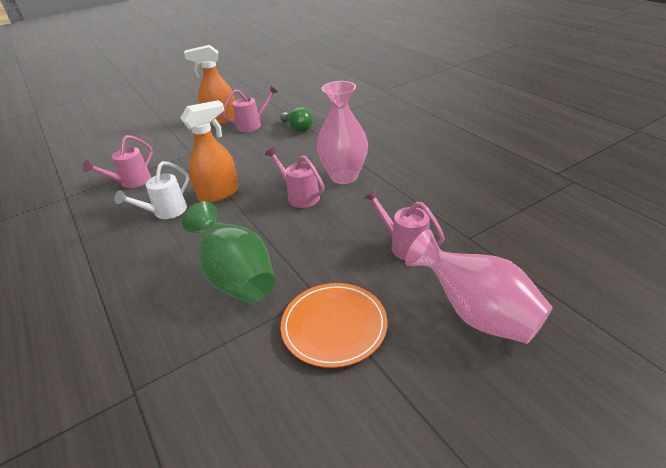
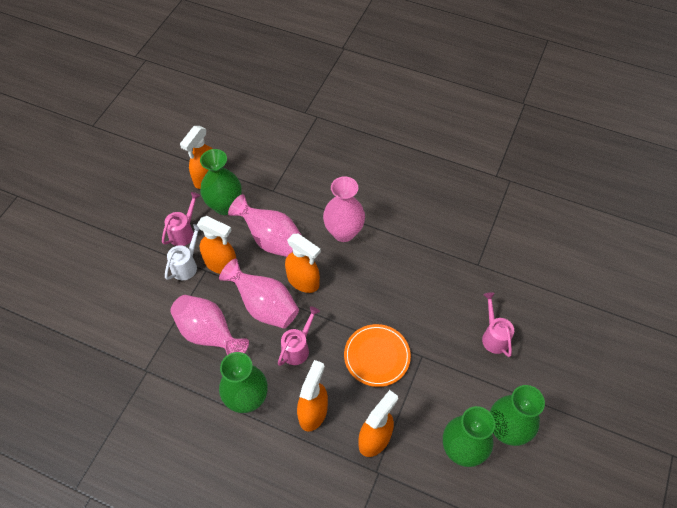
green light bulb: [281,107,313,132] = 1 -> none = 0
green vase: [182,201,275,303] = 1 -> [200,149,242,215] [219,352,268,413] [443,406,495,467] [490,385,545,446] = 4
orange spray bottle: [180,100,239,203] [184,45,235,125] = 2 -> [180,126,212,189] [197,216,236,274] [285,234,321,293] [297,360,328,432] [358,390,398,457] = 5
pink vase: [317,81,368,184] [405,229,553,344] = 2 -> [170,295,249,355] [219,259,299,329] [228,194,302,257] [323,176,365,242] = 4
pink watering can: [83,135,153,188] [222,86,278,132] [265,147,325,208] [364,189,445,260] = 4 -> [162,192,200,246] [278,306,320,366] [482,292,514,357] = 3

